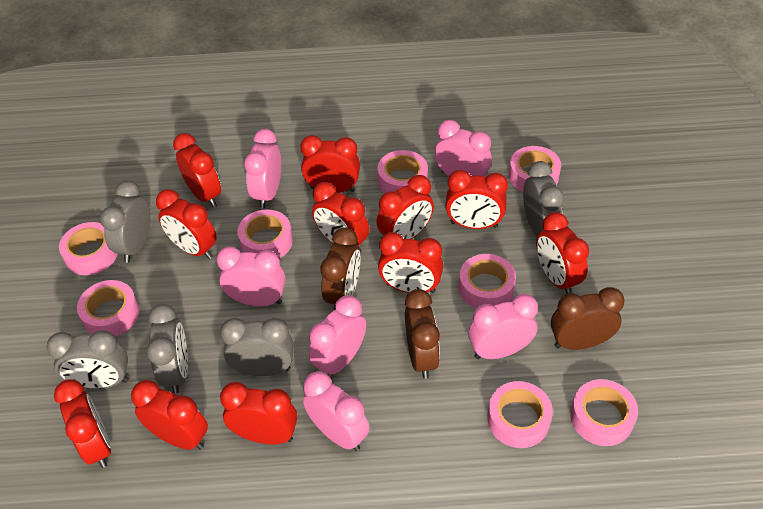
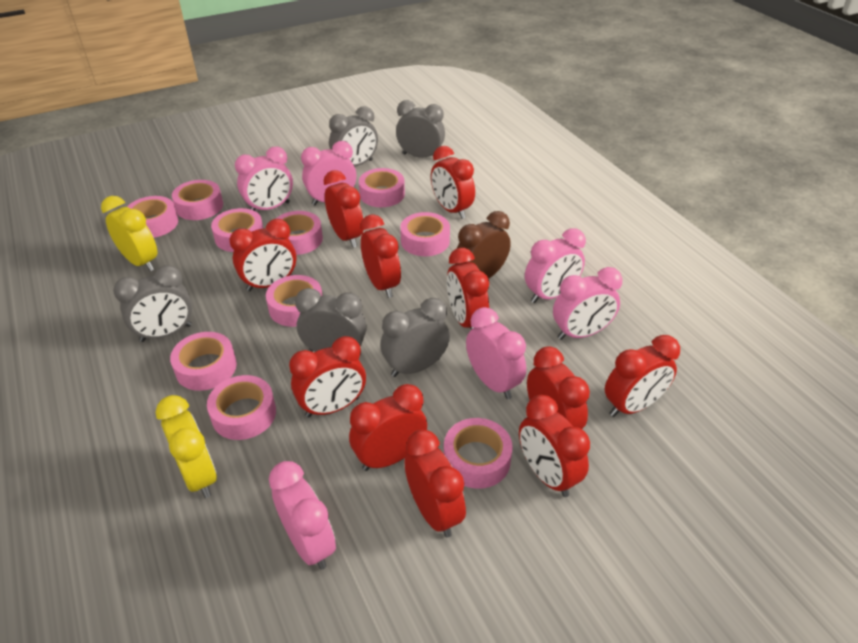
brown clock: [321,227,360,310] [405,289,440,379] [551,287,625,350] = 3 -> [456,211,511,279] = 1
pink tape: [59,222,118,275] [77,280,139,336] [238,210,293,259] [377,150,428,193] [459,254,516,308] [487,381,553,448] [509,146,561,192] [570,379,638,446] = 8 -> [127,196,178,238] [170,332,237,391] [172,180,223,220] [207,375,276,440] [211,208,263,252] [266,275,322,327] [276,211,323,255] [359,168,405,207] [400,212,450,256] [444,418,513,489] = 10
yellow clock: none = 0 -> [101,196,157,271] [155,395,217,498] = 2

